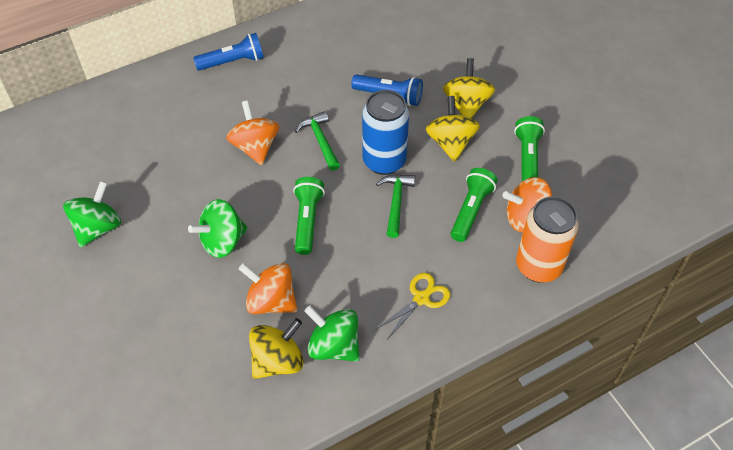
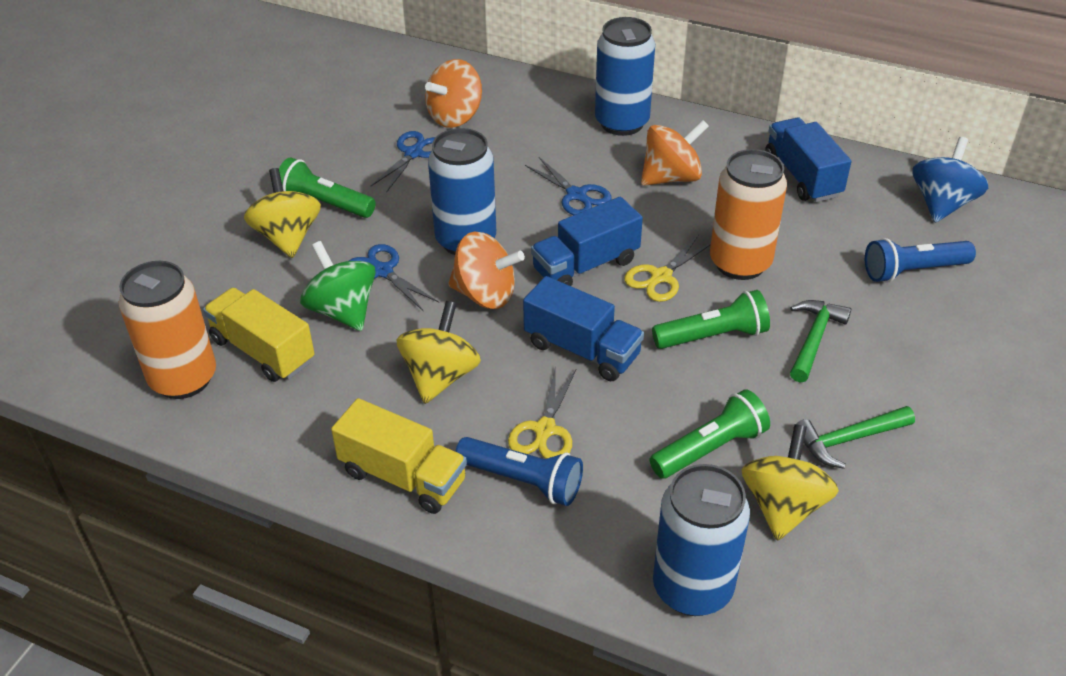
blue can: [362,90,409,175] = 1 -> [428,128,496,255] [595,17,655,136] [653,464,750,616] = 3
blue scissors: none = 0 -> [349,244,439,311] [371,131,436,193] [525,157,611,215] = 3
blue spinning top: none = 0 -> [912,137,988,223] = 1
blue truck: none = 0 -> [523,276,644,381] [531,197,643,286] [765,118,851,202] = 3
green spinning top: [63,181,121,247] [188,199,248,258] [304,306,360,361] = 3 -> [300,241,376,331] = 1
orange can: [516,196,579,283] = 1 -> [119,261,216,399] [710,149,787,280] = 2
yellow scissors: [376,273,450,338] = 1 -> [508,369,576,459] [624,234,711,302] = 2
yellow truck: none = 0 -> [203,288,315,382] [331,398,467,514] = 2

